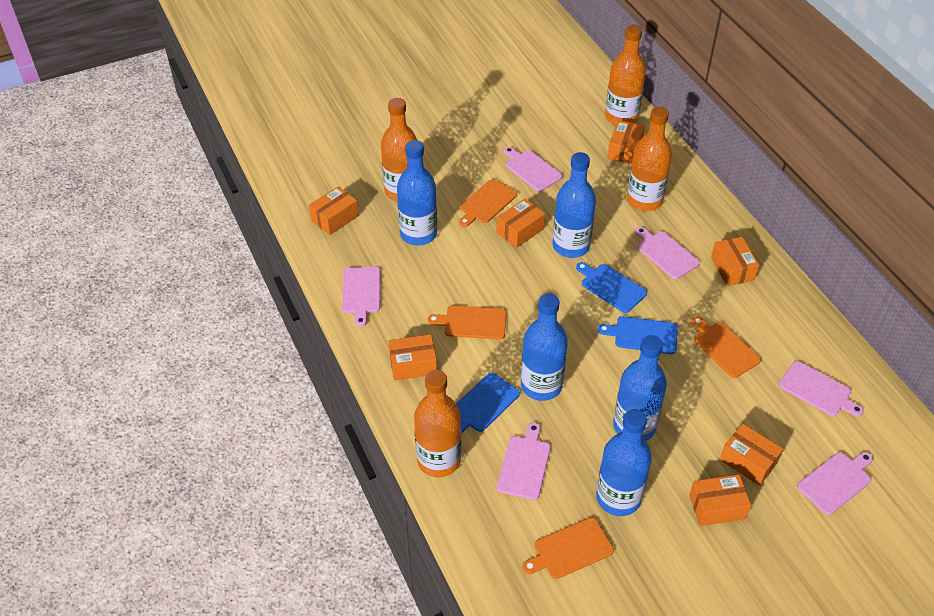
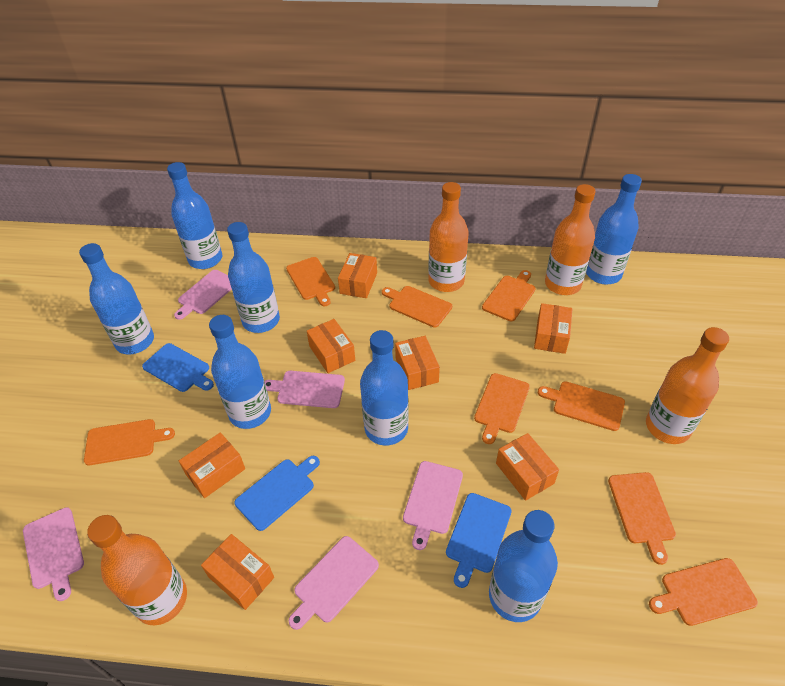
blue bottle: [397,140,437,245] [521,293,568,401] [553,152,596,258] [596,409,652,516] [613,335,667,441] = 5 -> [79,243,154,355] [167,162,222,269] [209,315,271,429] [227,222,280,333] [360,330,409,446] [489,510,558,622] [586,174,642,285] = 7
orange cutting board: [428,305,507,339] [459,179,517,227] [522,517,614,579] [691,316,761,378] = 4 -> [84,419,175,465] [286,257,335,306] [382,286,452,328] [474,373,530,444] [482,270,536,321] [538,381,625,431] [608,472,676,565] [649,558,758,626] = 8
pink cutting board: [342,267,380,327] [497,423,551,500] [504,147,562,192] [635,227,700,279] [779,361,864,416] [797,452,873,515] = 6 -> [23,507,84,601] [174,270,232,320] [264,371,345,408] [289,536,379,630] [403,461,463,550] = 5

